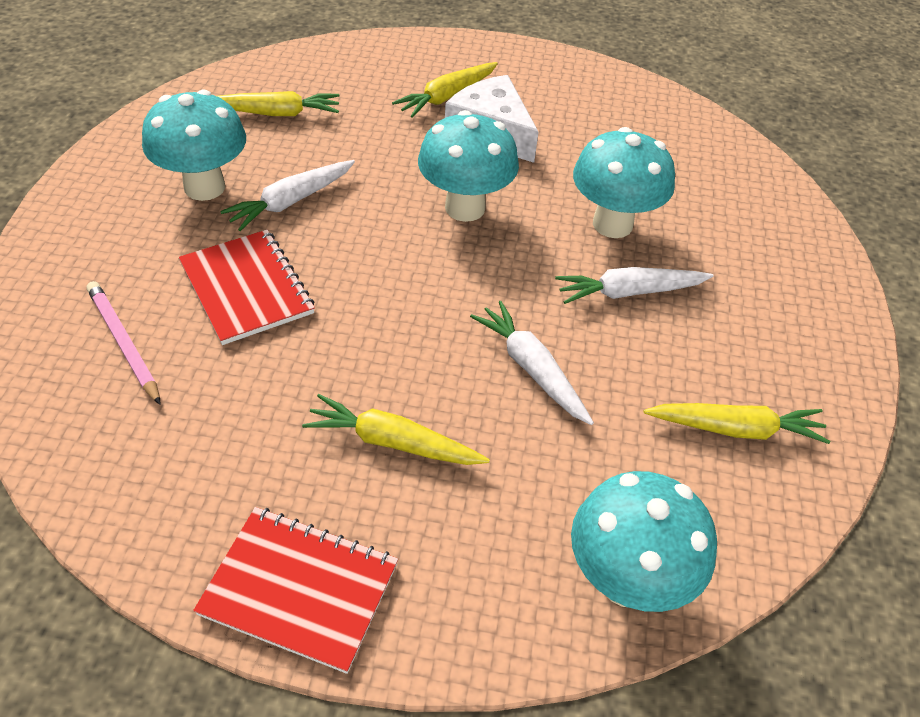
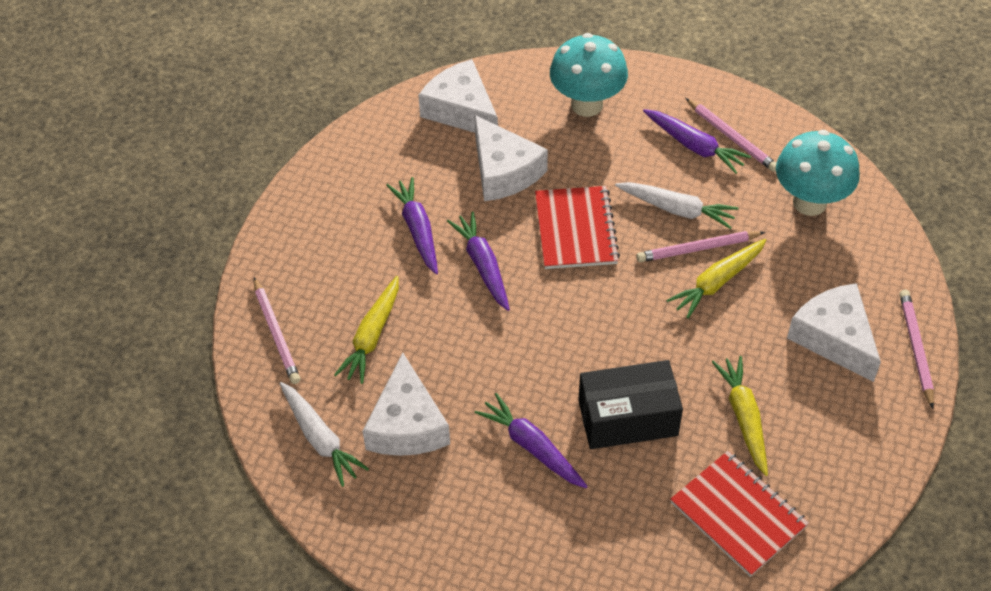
black box: none = 0 -> [578,360,683,449] = 1
pink pencil: [87,281,161,405] = 1 -> [254,277,300,384] [636,231,765,262] [686,98,776,172] [899,290,934,409] = 4
purple carrot: none = 0 -> [386,177,438,274] [447,212,510,311] [475,393,588,488] [643,109,751,174] = 4
turquoise mushroom: [142,90,246,201] [418,110,519,222] [571,471,717,612] [573,127,675,238] = 4 -> [550,33,628,117] [776,130,860,216] = 2
white carrot: [220,160,355,231] [470,301,594,425] [555,267,713,304] = 3 -> [280,382,369,487] [615,182,739,229] = 2
white cheese: [445,75,538,163] = 1 -> [363,353,450,456] [418,59,498,133] [475,115,548,201] [787,283,881,382] = 4
yellow carrot: [217,91,340,116] [302,394,490,465] [392,62,498,118] [643,403,830,444] = 4 -> [334,276,399,384] [666,239,766,319] [712,356,768,476] = 3

